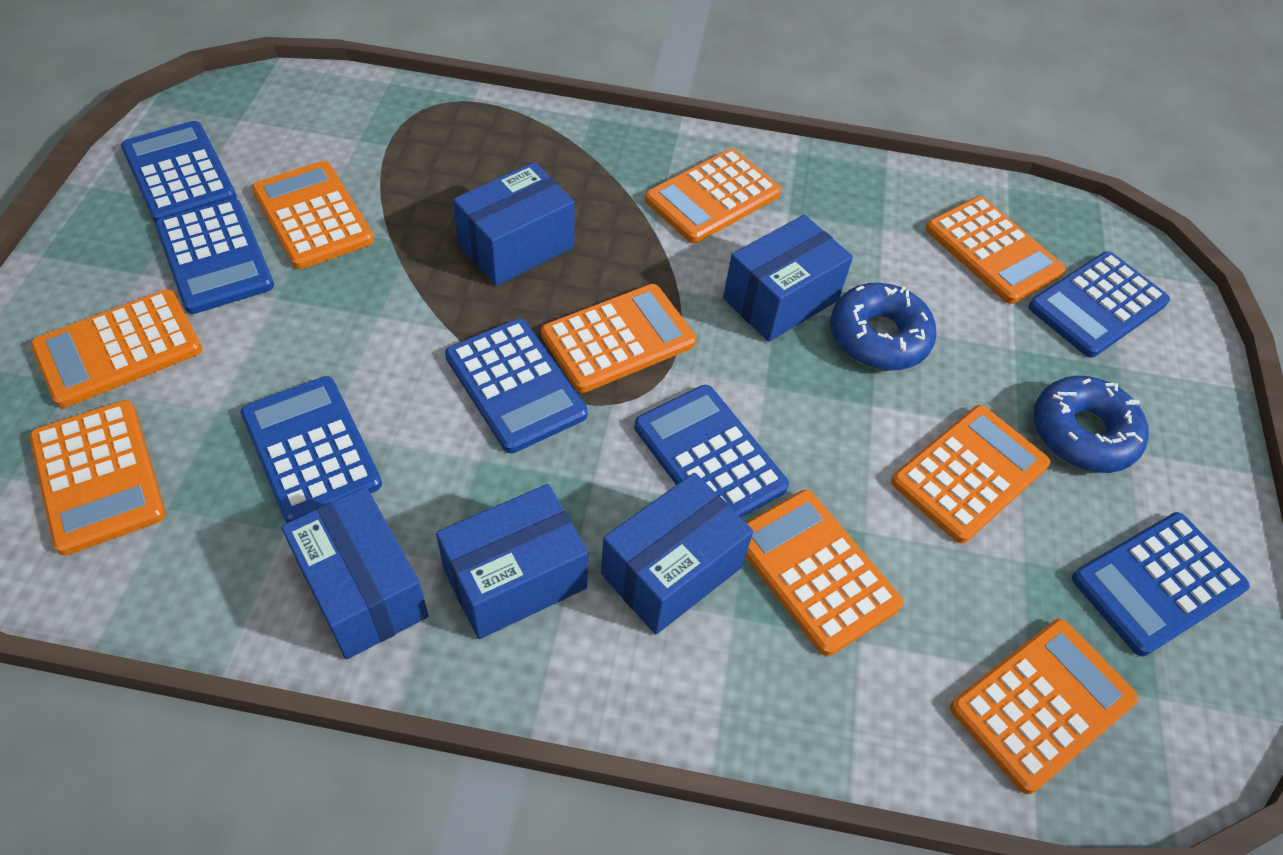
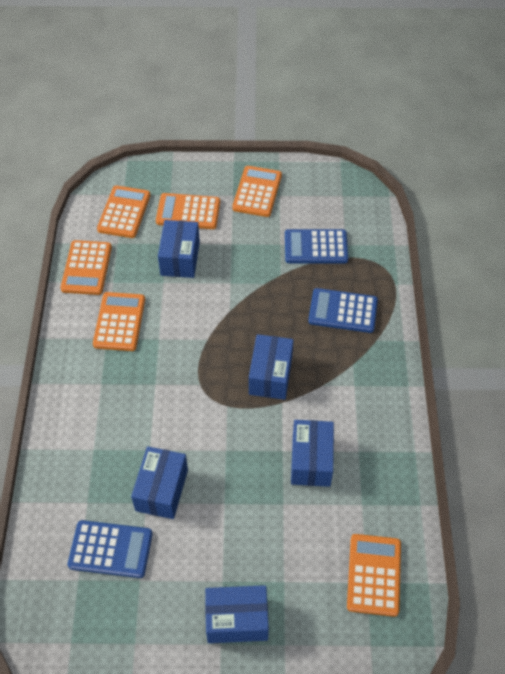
blue calculator: [121,121,237,223] [155,199,274,314] [240,376,382,523] [445,319,588,453] [634,385,789,518] [1028,252,1170,358] [1072,512,1250,657] = 7 -> [68,520,153,578] [285,229,348,263] [308,288,378,333] = 3
blue donut: [830,283,937,371] [1034,376,1149,473] = 2 -> none = 0
orange calculator: [29,400,166,556] [30,289,202,408] [252,161,374,269] [541,284,696,393] [645,149,781,243] [745,490,903,656] [891,405,1050,543] [926,196,1066,304] [950,619,1138,794] = 9 -> [61,240,112,295] [93,292,145,351] [97,185,151,238] [156,193,220,229] [232,166,282,217] [347,534,401,617] = 6

